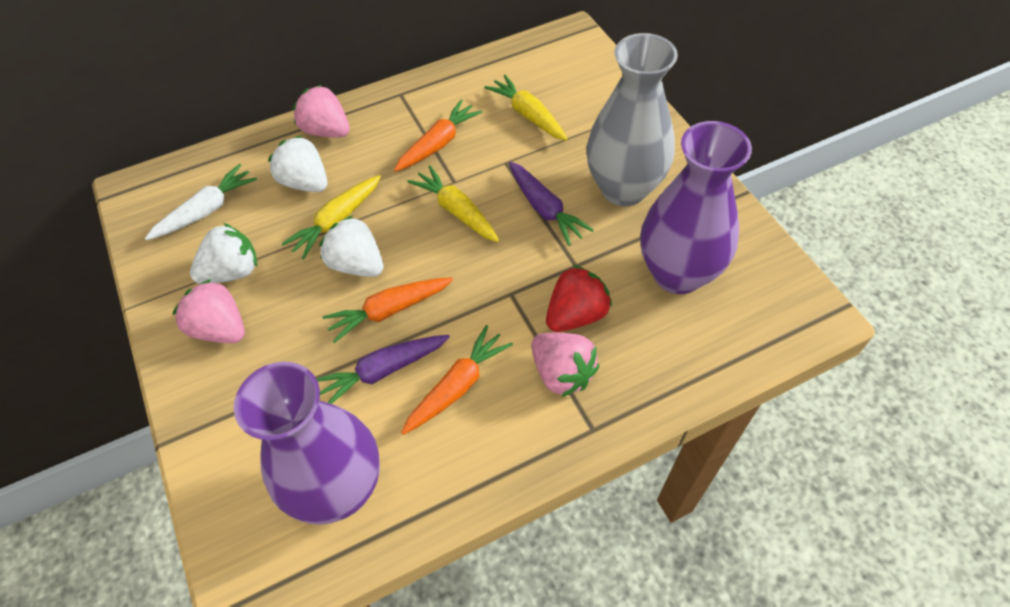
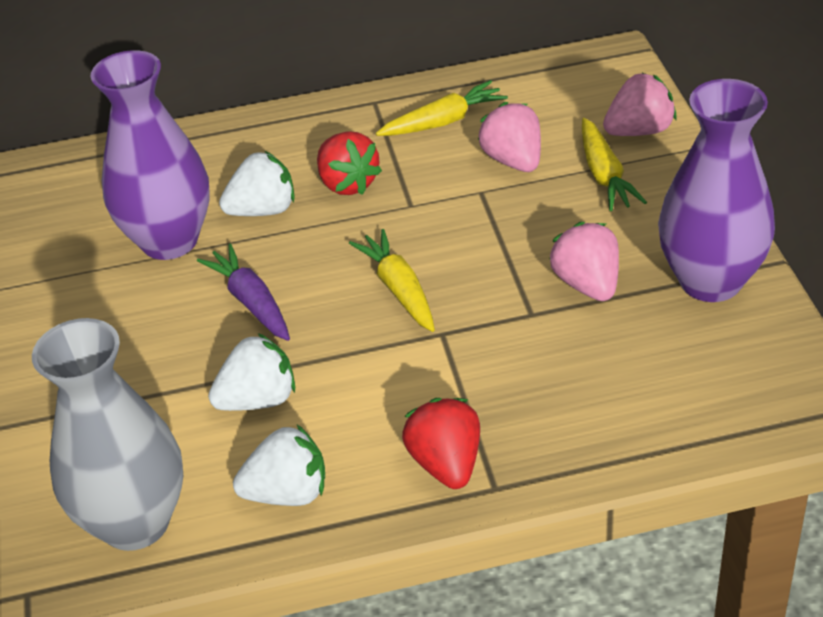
orange carrot: [323,277,453,343] [394,100,482,172] [401,325,513,435] = 3 -> none = 0
purple carrot: [316,335,450,404] [509,161,594,246] = 2 -> [197,243,290,341] = 1
red strawberry: [546,265,612,332] = 1 -> [317,131,382,195] [402,398,480,489] = 2
white carrot: [145,164,257,240] = 1 -> none = 0

